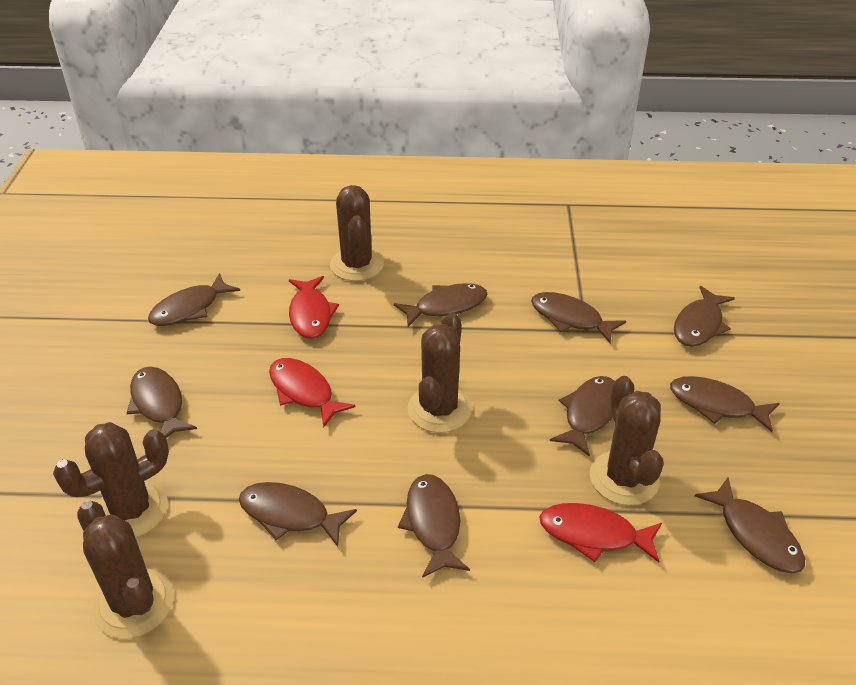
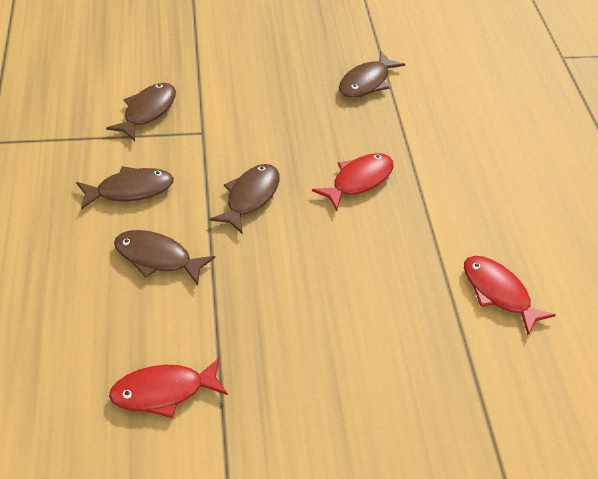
brown cactus: [53,422,169,538] [77,501,174,639] [330,185,384,281] [408,312,472,433] [590,376,664,505] = 5 -> none = 0
brown fish: [127,367,197,438] [148,273,240,326] [239,482,357,547] [394,283,487,327] [398,474,470,578] [531,292,626,343] [550,376,614,457] [670,376,780,432] [674,286,735,347] [695,477,805,573] = 10 -> [76,166,174,210] [106,83,176,141] [114,230,215,285] [210,164,280,234] [339,51,405,98] = 5

